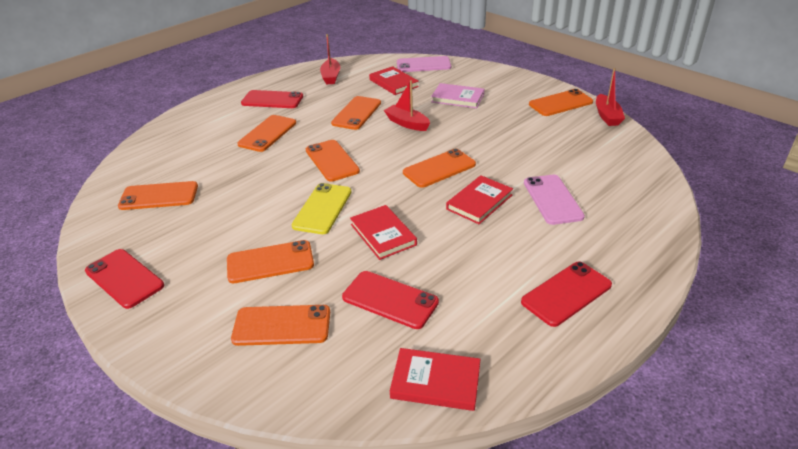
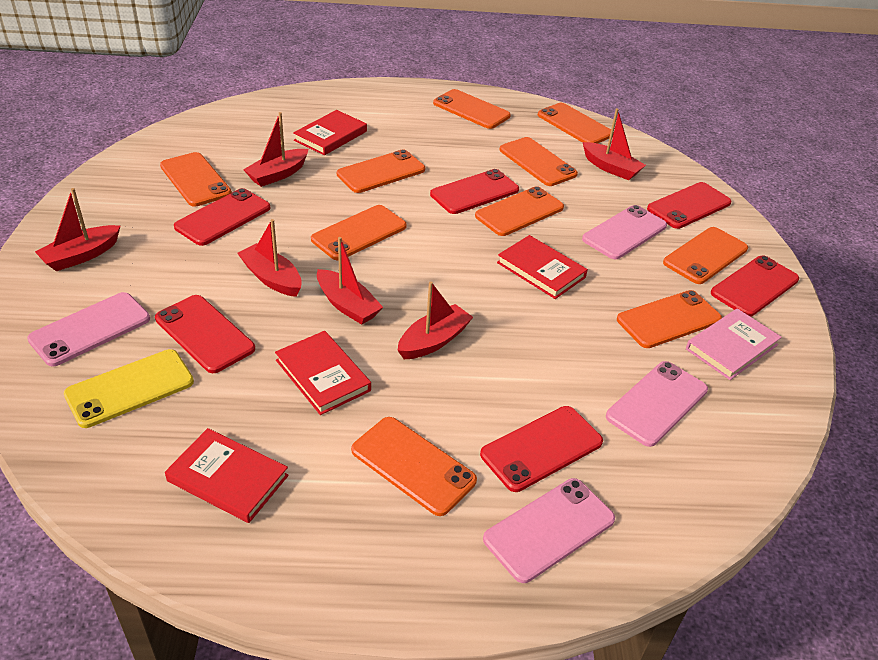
orange phone: [118,181,198,210] [227,240,314,283] [231,305,330,346] [237,115,296,152] [306,140,360,182] [331,96,381,130] [403,149,476,188] [529,89,593,116] = 8 -> [160,152,232,207] [311,205,406,260] [337,149,425,193] [351,417,477,516] [433,89,511,129] [475,186,564,236] [500,137,578,186] [538,103,614,144] [617,290,722,348] [663,227,748,284] = 10
pink phone: [397,56,451,72] [524,175,585,225] = 2 -> [27,292,150,367] [483,478,615,583] [582,205,667,259] [606,361,708,447] = 4
red boat: [320,34,340,84] [384,80,430,131] [596,68,625,126] = 3 -> [35,188,121,271] [237,219,302,297] [243,112,309,187] [317,237,383,325] [397,281,473,359] [583,108,646,180] = 6
red phone: [85,249,164,309] [241,90,303,108] [342,271,439,329] [521,262,612,327] = 4 -> [155,295,255,373] [174,188,270,246] [430,169,519,214] [480,406,603,492] [647,182,731,229] [711,256,799,317] = 6

